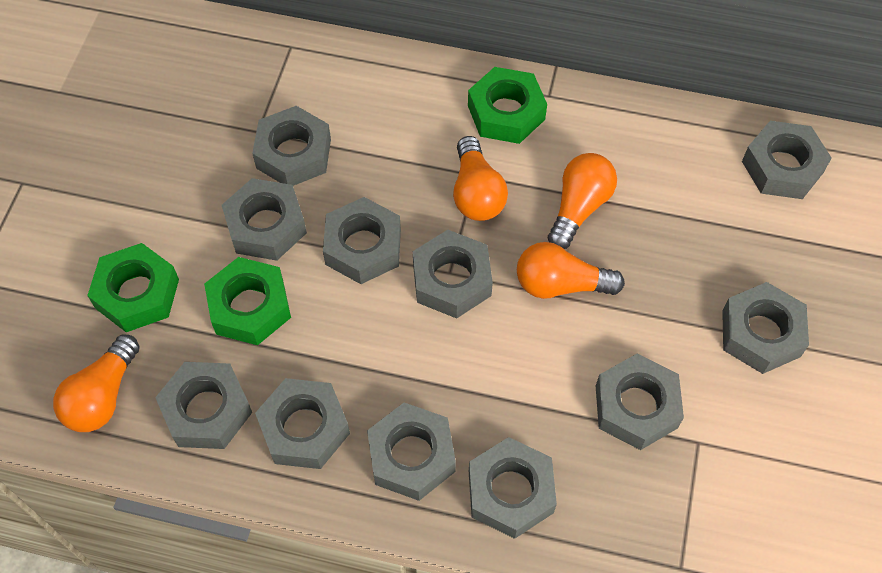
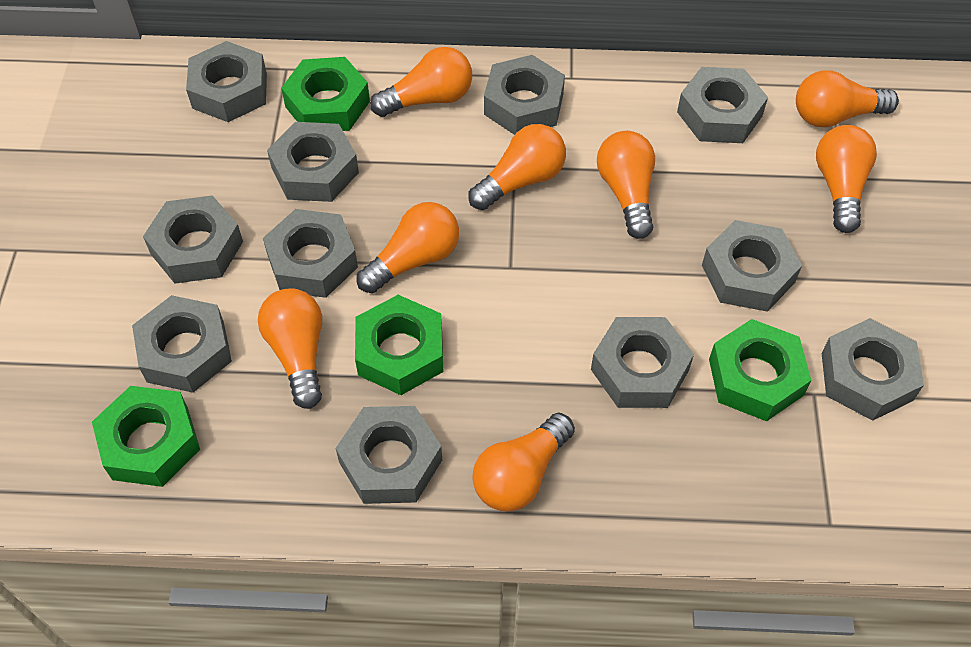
green nut: [87,243,179,332] [204,257,291,345] [468,67,547,144] = 3 -> [92,386,200,487] [281,57,370,131] [355,295,443,395] [709,319,811,421] = 4
orange light bulb: [53,334,140,432] [453,136,508,221] [517,242,625,299] [548,153,617,249] = 4 -> [258,288,322,409] [357,202,459,293] [370,47,472,117] [468,124,566,210] [472,412,575,512] [597,131,655,239] [796,71,899,127] [816,125,877,233] = 8

